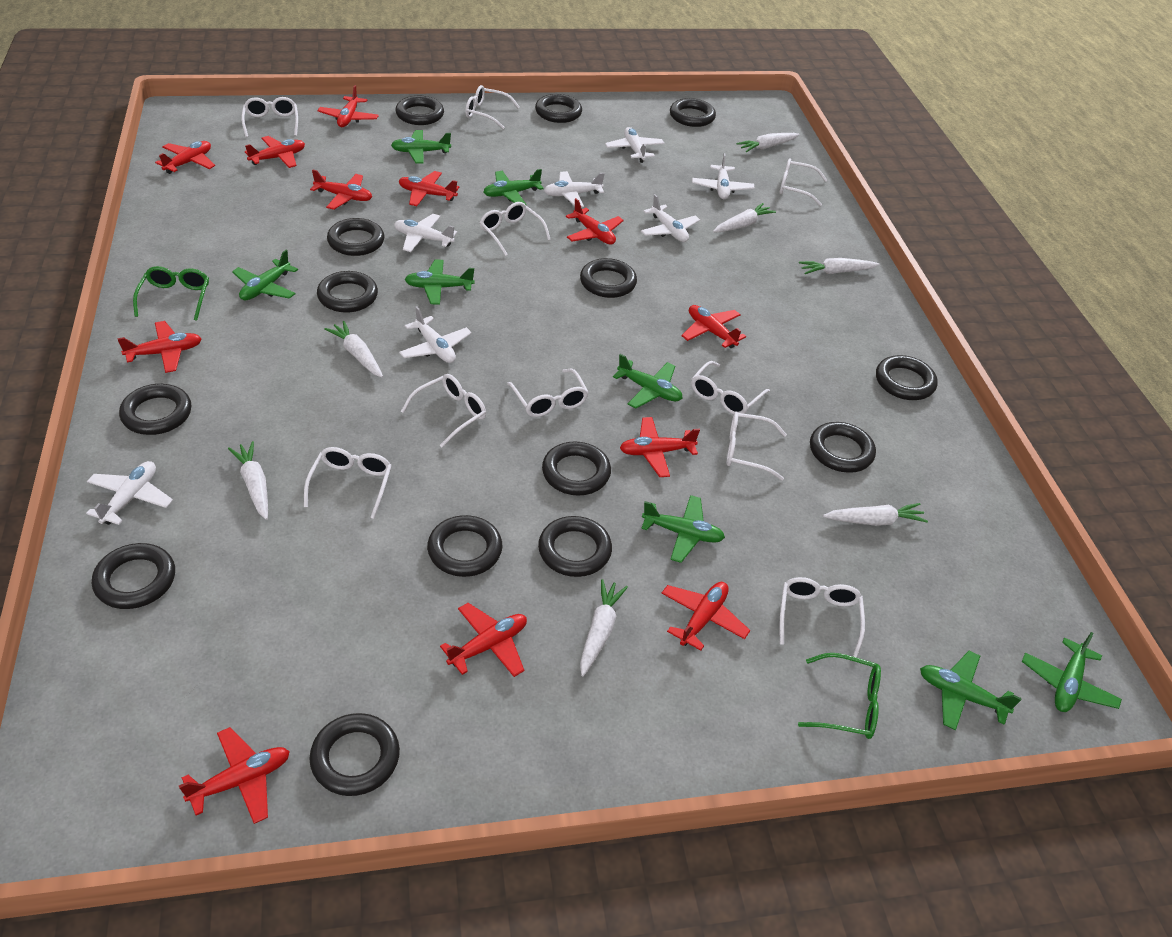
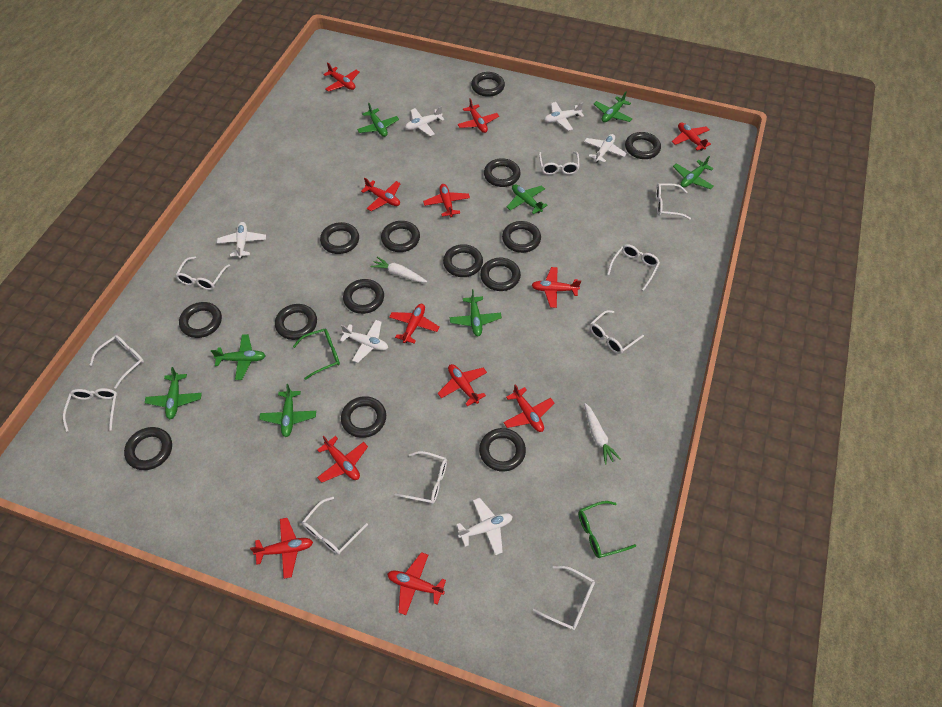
white carrot: [228,441,268,520] [324,321,383,378] [580,579,628,676] [713,203,776,232] [737,133,799,152] [799,258,879,274] [823,503,928,526] = 7 -> [370,257,427,283] [584,403,620,465] = 2
white plane: [86,461,173,525] [394,214,457,252] [399,306,472,363] [544,171,605,207] [605,127,664,163] [641,194,700,242] [692,153,754,199] = 7 -> [217,222,266,258] [340,320,388,363] [405,106,445,136] [456,498,513,555] [544,102,584,131] [584,134,627,163] = 6

